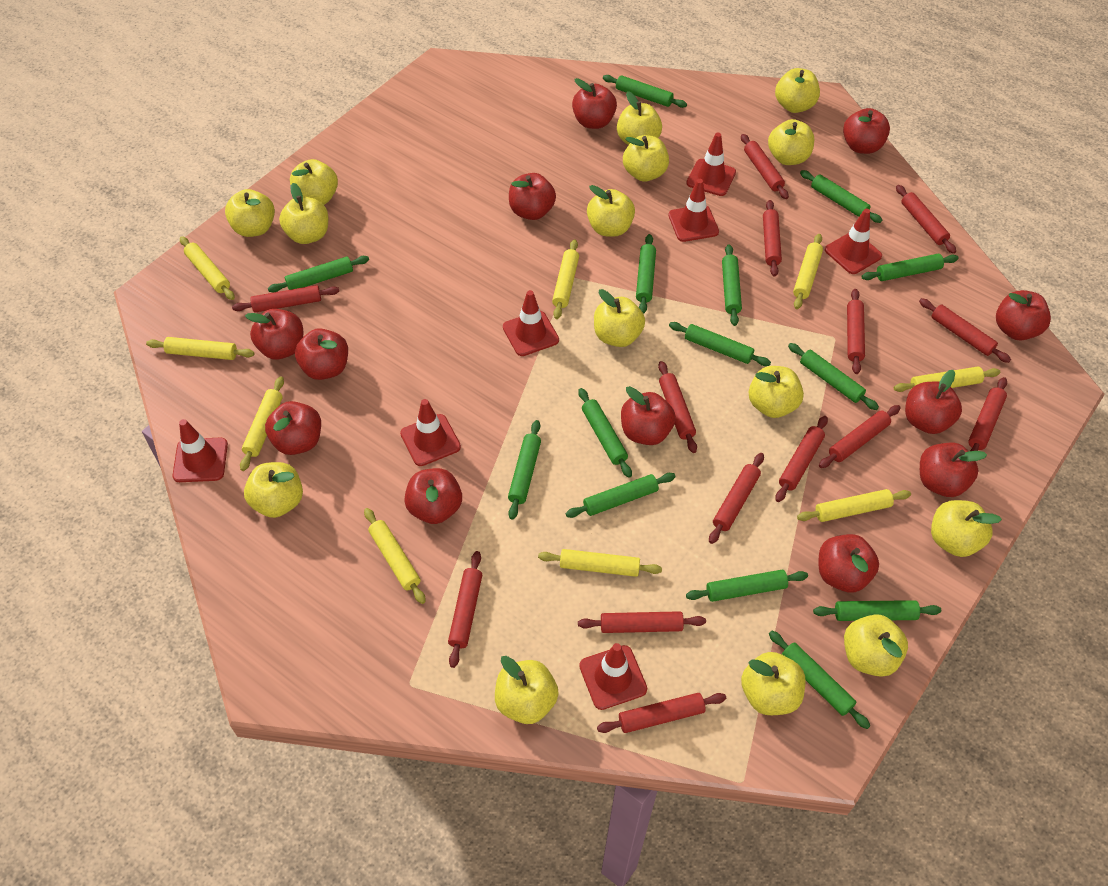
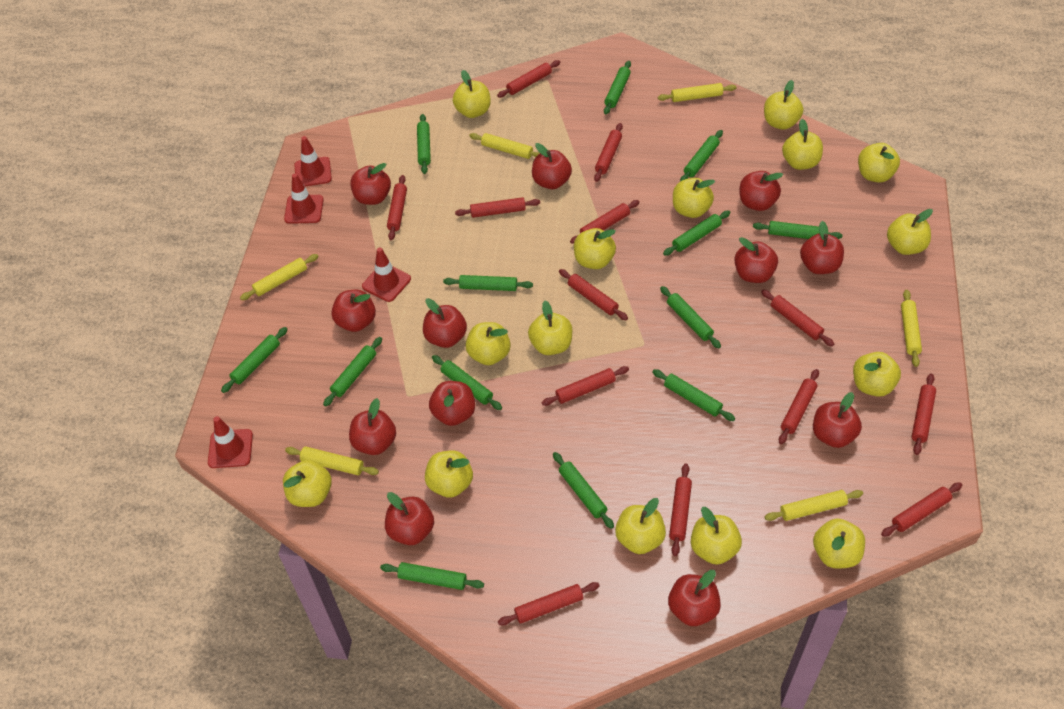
green rolling pin: [268,256,369,293] [508,420,541,520] [566,473,676,518] [578,388,632,478] [603,75,687,108] [636,234,656,314] [669,322,771,366] [686,570,808,602] [722,244,742,326] [769,631,870,729] [788,343,879,410] [800,170,882,223] [813,600,941,621] [861,254,959,281] = 14 -> [221,327,287,393] [323,337,382,407] [380,562,484,590] [417,114,431,174] [432,355,502,410] [443,275,533,291] [553,452,614,529] [604,61,631,115] [652,369,735,421] [660,286,721,348] [663,211,730,256] [680,130,723,182] [753,221,842,239] = 13
red rolling pin: [232,285,339,313] [448,551,482,668] [578,611,706,633] [597,693,726,733] [658,361,697,453] [709,453,764,544] [741,134,789,199] [763,200,782,277] [775,416,828,502] [819,405,901,468] [847,289,865,374] [896,185,956,254] [919,298,1011,363] [968,377,1007,451] = 14 -> [387,175,407,240] [455,197,540,218] [497,60,560,98] [498,582,600,625] [541,366,629,406] [559,269,628,320] [570,200,639,244] [594,123,623,182] [669,463,692,556] [761,290,834,346] [779,369,819,444] [881,482,962,537] [912,374,936,455] = 13
red traffic cone: [172,419,228,482] [400,399,461,466] [503,290,559,356] [579,643,647,710] [668,179,719,242] [686,133,736,196] [825,209,882,274] = 7 -> [208,416,253,468] [284,174,324,224] [294,136,332,187] [362,247,411,302] = 4
yellow rolling pin: [146,337,254,360] [180,236,235,300] [240,376,284,471] [364,508,426,604] [538,549,662,577] [552,239,579,319] [793,234,823,309] [797,489,911,522] [894,367,1000,392] = 9 -> [240,254,318,300] [285,446,379,475] [469,133,540,159] [658,83,737,102] [765,490,863,521] [901,290,922,367] = 6

